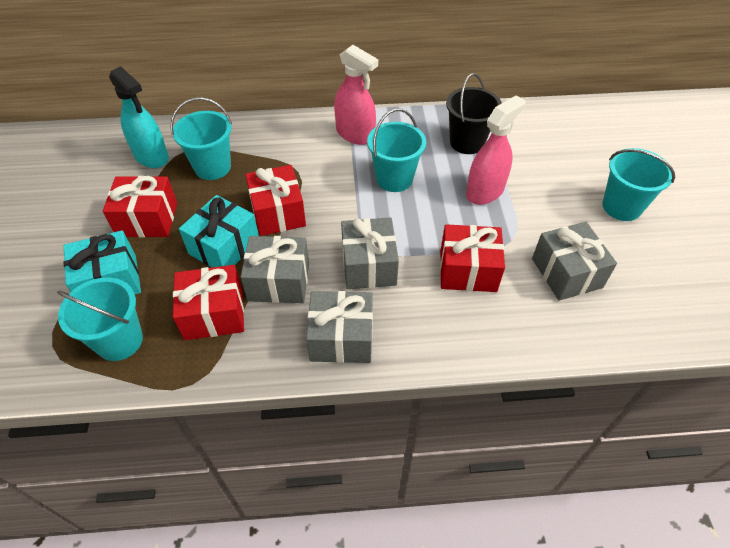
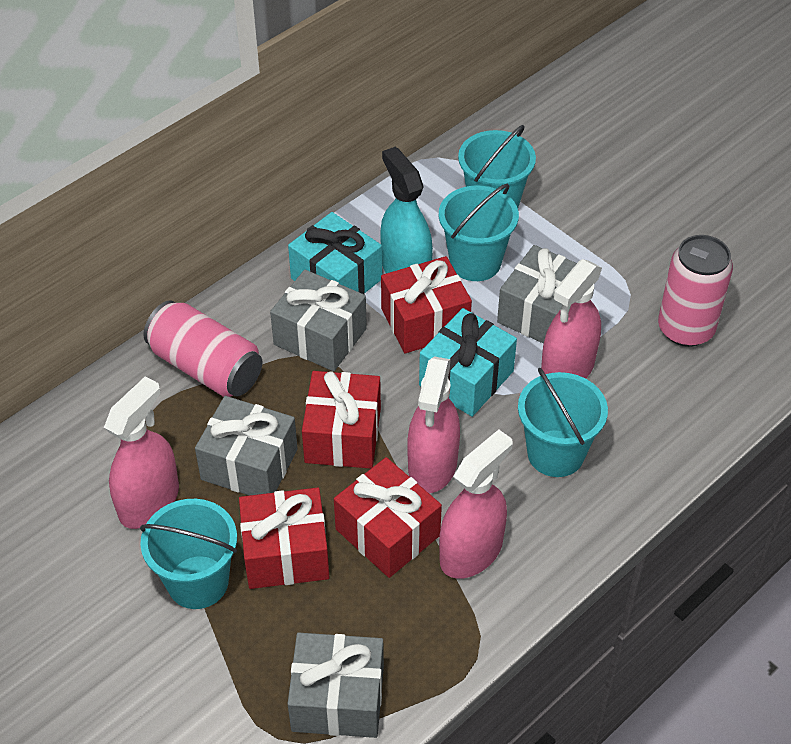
black bucket: [446,73,502,154] = 1 -> none = 0
pink can: none = 0 -> [144,300,263,397] [658,235,733,347] = 2
pink spray bottle: [334,45,378,145] [466,95,525,205] = 2 -> [104,376,179,529] [407,356,460,493] [439,430,513,579] [541,259,602,378] = 4

